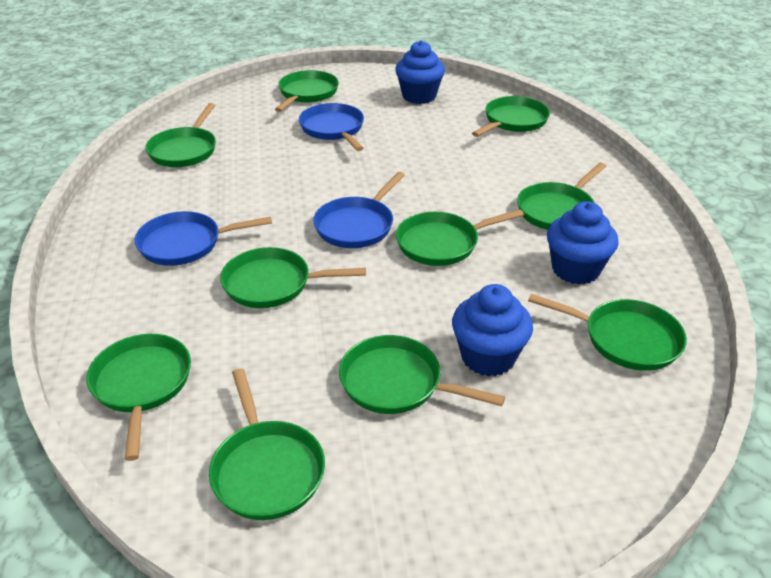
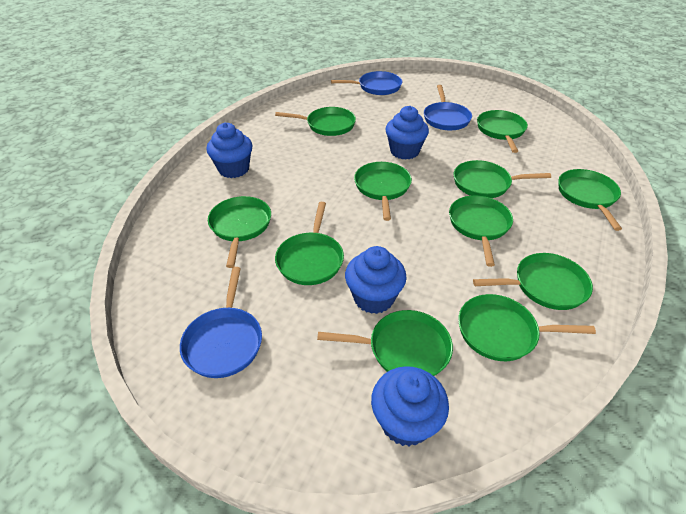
blue cupcake: [395,40,445,104] [452,284,533,376] [547,201,619,285] = 3 -> [206,123,253,178] [345,246,407,314] [371,366,449,446] [386,106,429,160] = 4
green pan: [87,334,191,461] [145,103,216,167] [209,368,325,520] [220,247,366,308] [275,70,339,112] [339,335,505,414] [396,209,524,266] [472,96,550,137] [517,163,606,230] [528,294,687,371] = 10 -> [208,196,271,268] [275,107,356,136] [275,202,344,285] [317,310,453,376] [354,162,412,221] [449,195,513,267] [454,160,551,198] [458,294,596,361] [473,253,593,310] [477,110,528,153] [558,169,622,231] = 11

